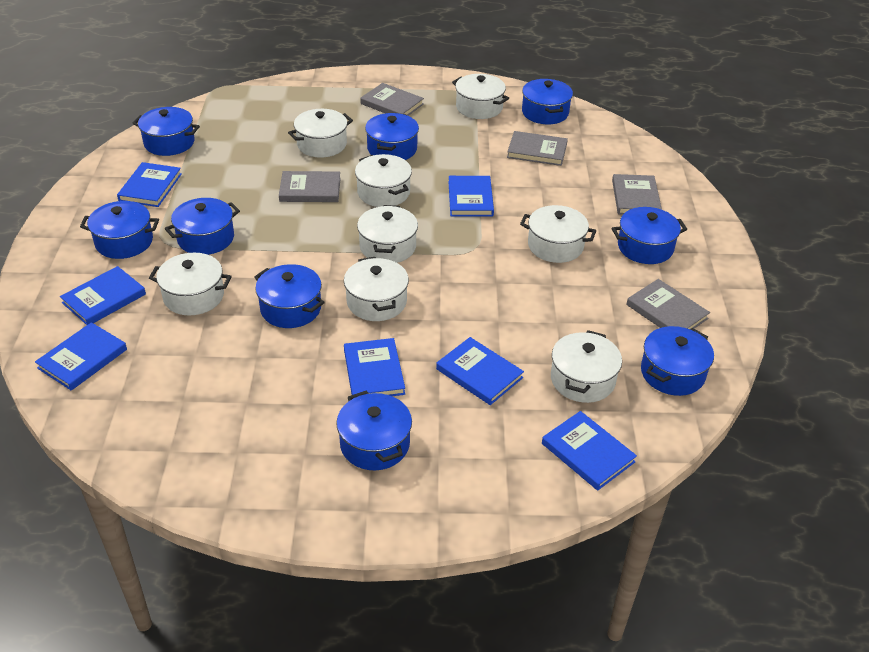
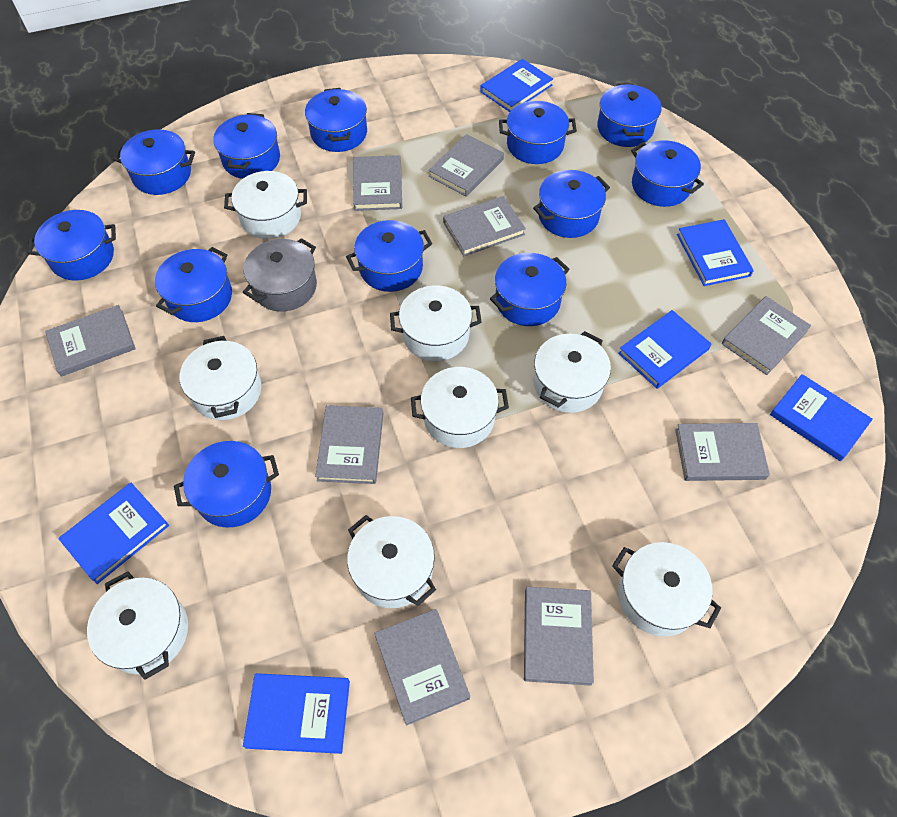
blue book: [35,322,127,391] [60,266,146,325] [117,162,182,207] [344,338,405,396] [436,337,524,405] [449,176,494,217] [542,411,637,491] = 7 -> [58,483,169,584] [243,673,350,754] [480,59,553,112] [618,310,711,389] [677,219,754,286] [770,374,873,461] = 6
blue pot: [80,201,159,259] [133,107,200,156] [165,198,240,255] [254,264,325,328] [336,391,412,470] [365,113,419,160] [522,79,573,125] [612,207,687,264] [641,326,714,396] = 9 -> [28,210,116,281] [113,129,195,195] [155,247,232,322] [174,441,279,527] [213,113,280,179] [305,88,367,152] [346,220,432,292] [490,253,570,326] [499,101,577,164] [533,170,610,238] [597,83,662,147] [631,140,704,207] = 12
grey book: [279,171,341,202] [360,83,424,116] [507,131,568,166] [612,174,662,215] [626,279,710,329] = 5 -> [45,305,136,377] [315,405,383,484] [353,155,402,211] [374,609,470,725] [429,134,504,197] [443,196,526,256] [524,587,594,686] [675,423,770,481] [722,296,811,375] = 9
grey pot: none = 0 -> [243,238,317,312] = 1

